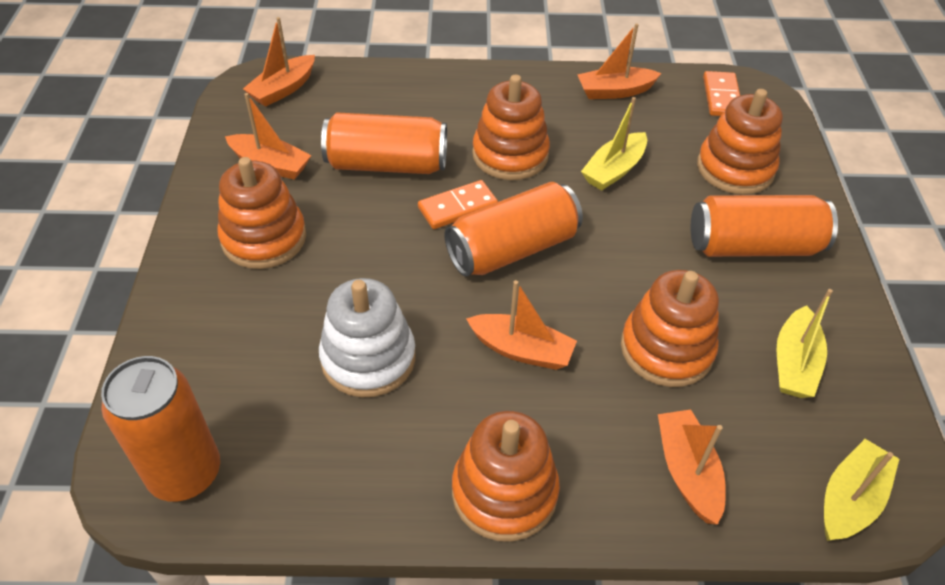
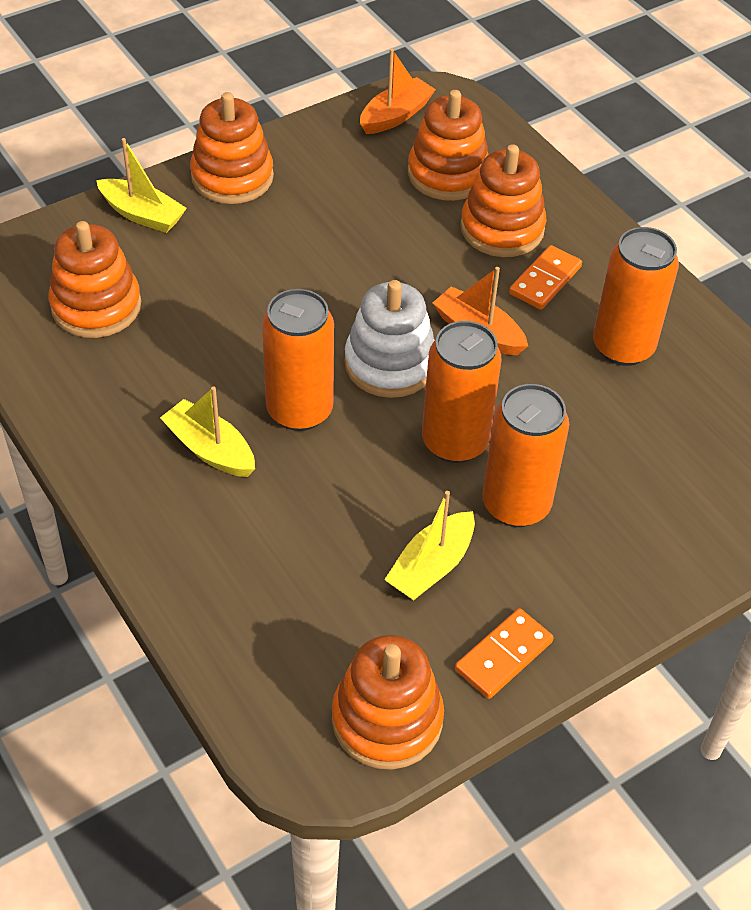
orange boat: [225,93,311,180] [243,17,315,107] [466,280,577,370] [577,23,662,99] [658,409,726,525] = 5 -> [360,48,436,134] [433,267,528,355] = 2

